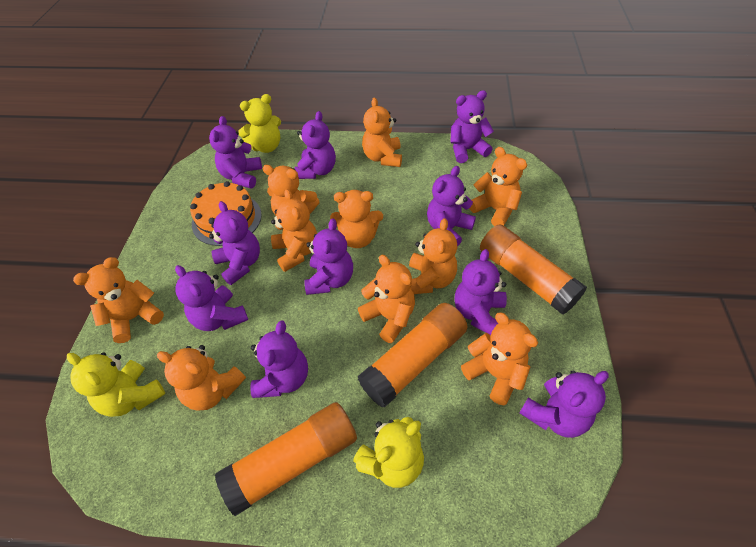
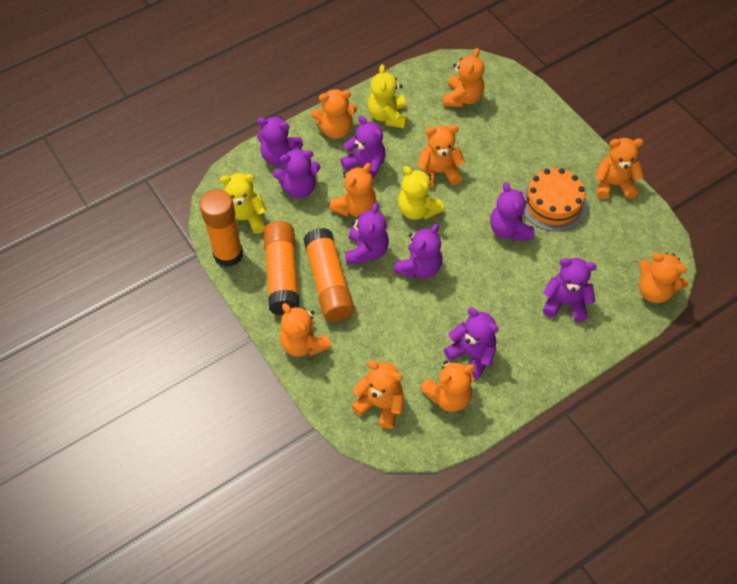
orange teddy bear: [73,257,164,343] [157,345,246,411] [262,165,320,216] [271,189,317,272] [330,190,383,248] [358,255,415,343] [362,98,402,167] [409,218,457,294] [461,313,538,405] [469,147,527,226] = 10 -> [280,303,331,357] [311,89,357,139] [329,163,376,217] [351,360,404,429] [418,125,465,187] [420,361,475,412] [443,48,484,107] [595,138,644,199] [639,253,688,303] = 9
purple teddy bear: [175,265,248,331] [209,116,262,189] [209,201,260,285] [250,321,308,398] [294,111,336,179] [304,219,353,295] [427,166,476,247] [450,90,494,163] [454,249,507,335] [519,370,609,438] = 10 -> [257,117,303,166] [273,148,320,199] [340,116,386,179] [345,203,389,264] [394,224,443,279] [444,307,499,379] [490,182,535,241] [543,258,596,322] = 8

